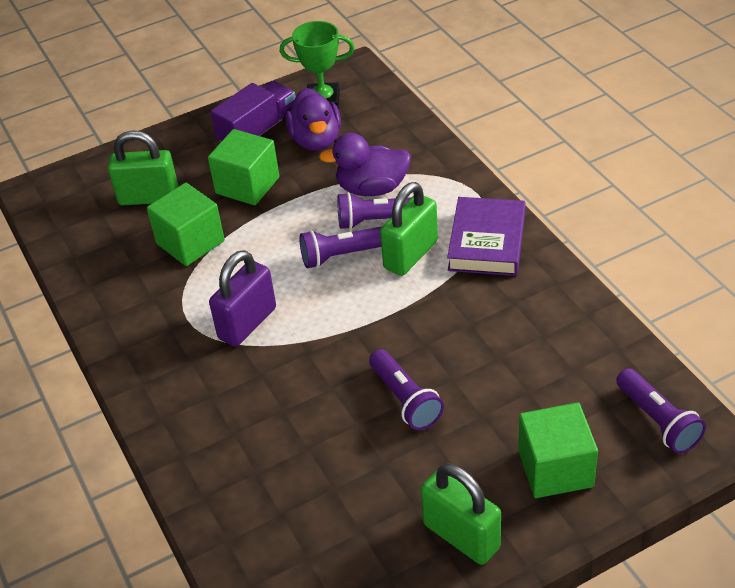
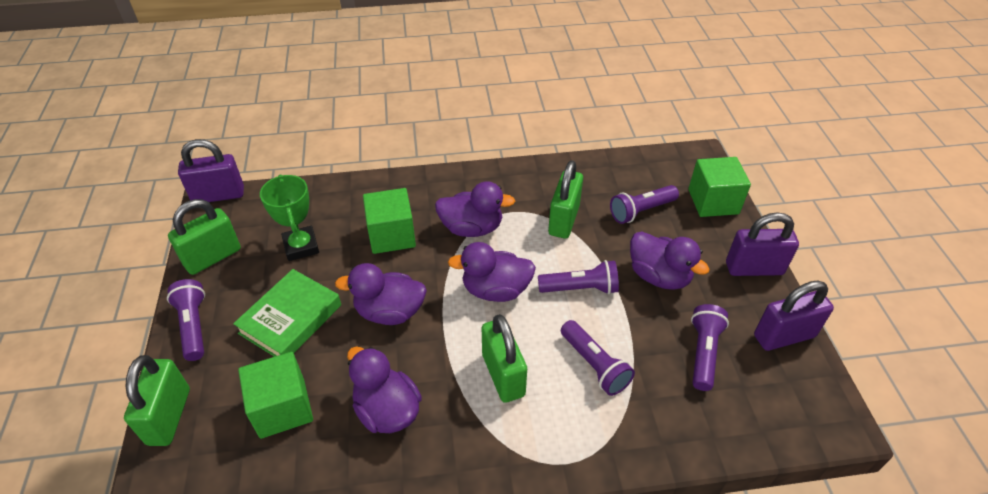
green book: none = 0 -> [233,269,341,357] = 1
green padlock: [108,130,179,205] [380,182,438,276] [421,463,501,565] = 3 -> [124,355,190,446] [168,199,241,275] [482,314,527,403] [548,160,583,239] = 4
purple book: [447,197,525,276] = 1 -> none = 0
purple duck: [285,88,341,151] [319,133,411,196] = 2 -> [335,263,427,325] [347,346,422,433] [435,181,515,237] [448,242,536,302] [630,231,710,290] = 5
purple flashlight: [300,227,381,268] [337,192,412,230] [369,349,444,430] [616,368,706,453] = 4 -> [167,279,205,361] [538,260,619,294] [561,320,635,396] [610,185,679,224] [691,304,729,391] = 5
purple padlock: [209,250,276,347] = 1 -> [178,139,244,202] [726,212,799,276] [754,280,834,351] = 3
purple truck: [211,81,296,143] = 1 -> none = 0

